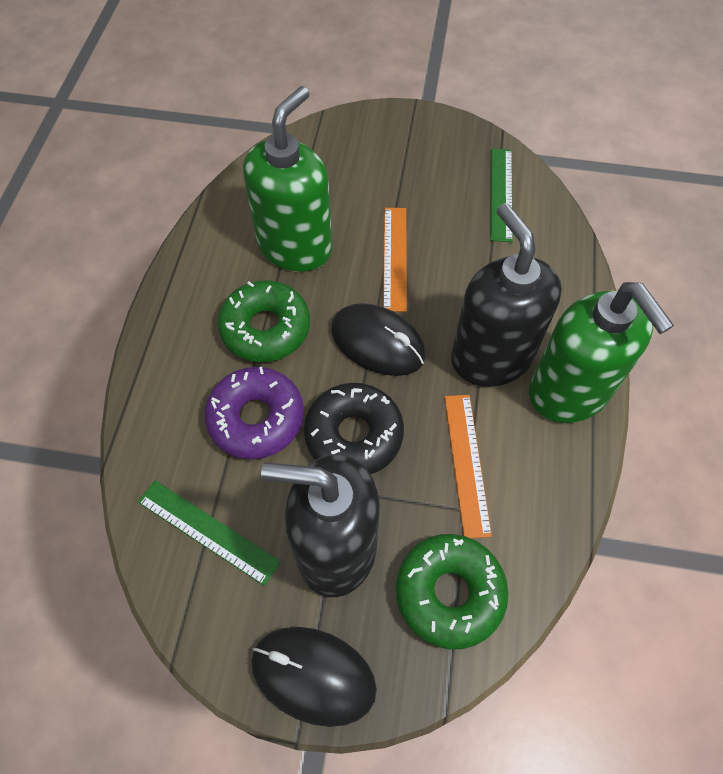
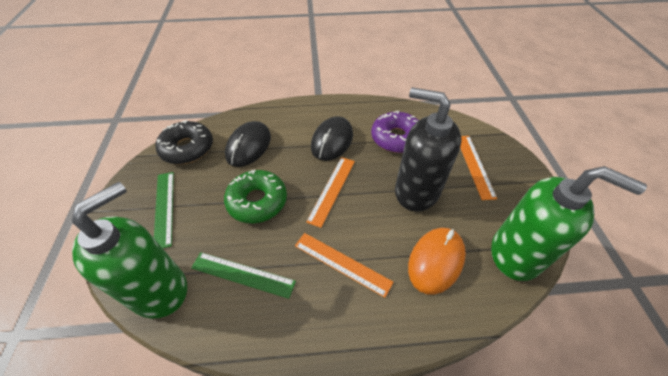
black soap dispenser: [261,454,380,597] [451,203,562,387] = 2 -> [395,88,461,212] = 1
green donut: [217,280,310,362] [396,534,509,650] = 2 -> [224,170,287,223] = 1
orange mouse: none = 0 -> [408,228,466,295] = 1
orange ruler: [383,208,407,312] [445,395,492,538] = 2 -> [295,233,393,298] [306,157,355,228] [460,136,497,200] = 3

